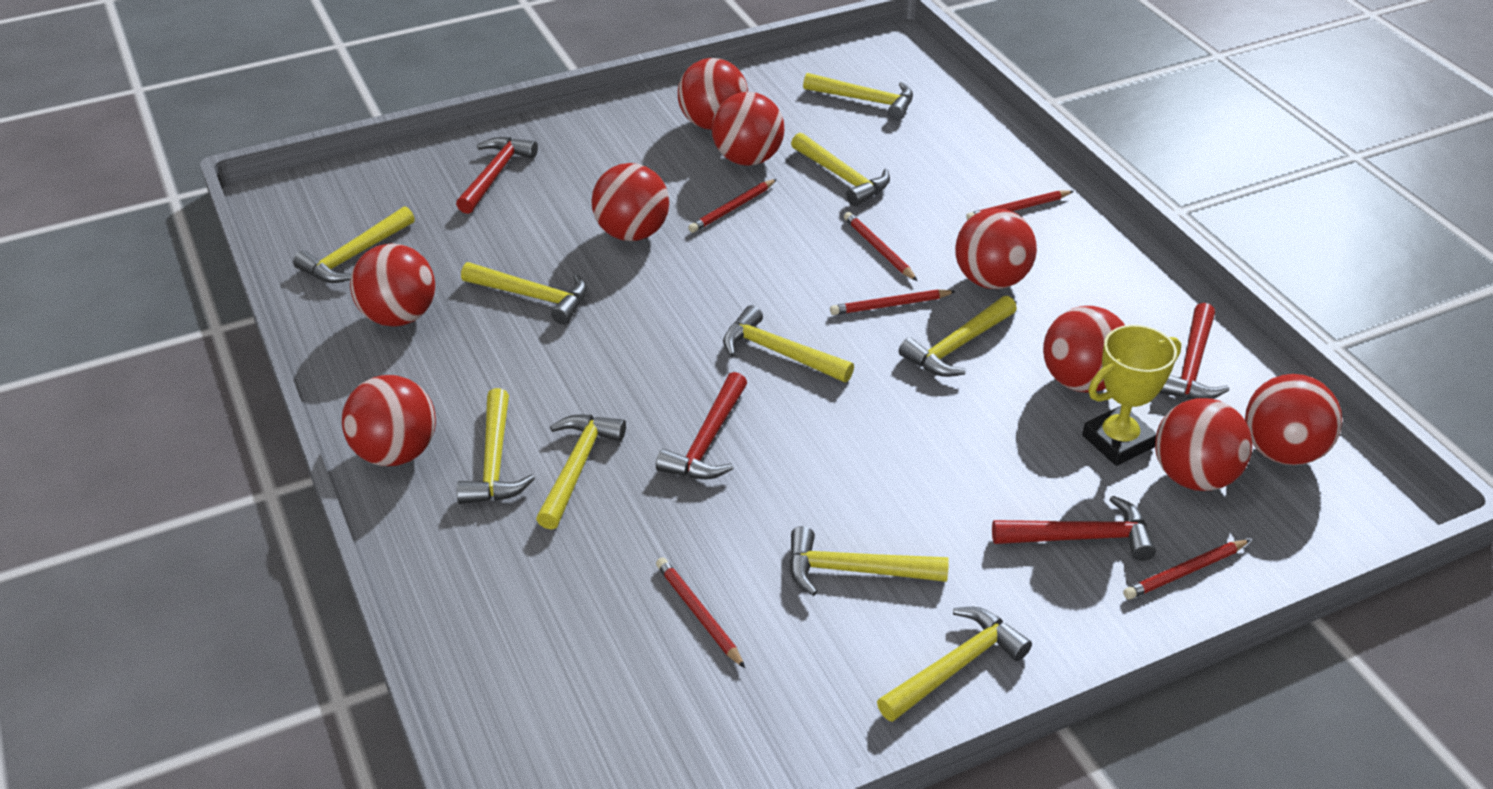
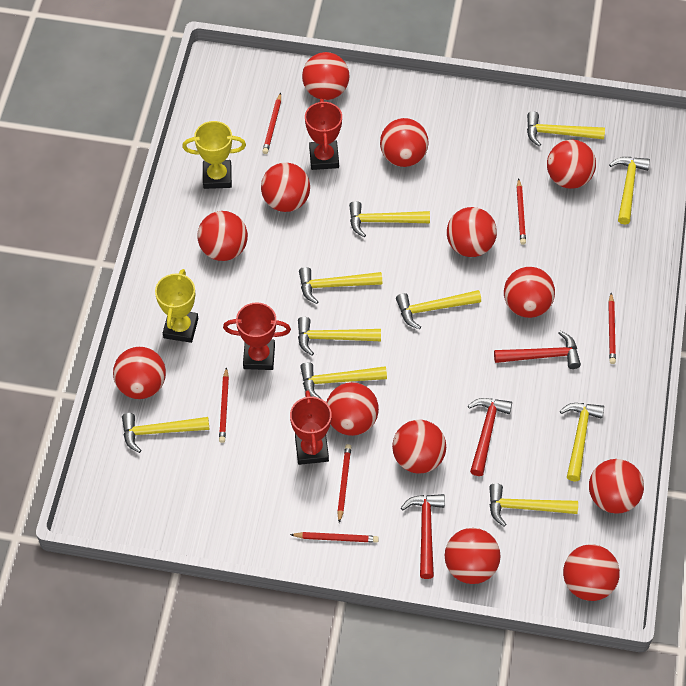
red ball: [342,375,436,466] [350,243,435,327] [591,163,669,241] [678,58,748,130] [712,92,785,166] [955,208,1037,289] [1043,306,1125,393] [1155,398,1252,491] [1245,374,1342,465] = 9 -> [113,347,166,399] [197,211,248,261] [261,163,310,212] [302,52,350,100] [326,382,379,436] [380,118,429,167] [392,420,446,474] [445,528,501,584] [447,207,497,257] [504,267,555,318] [547,139,596,189] [563,544,620,601] [589,459,644,514] = 13
red hammer: [456,137,538,214] [656,372,747,479] [992,496,1156,561] [1159,303,1230,400] = 4 -> [401,494,445,579] [468,398,512,476] [494,331,581,369] = 3
red trophy: none = 0 -> [223,302,291,370] [290,390,332,465] [305,99,342,170] = 3
yellow trophy: [1082,325,1181,466] = 1 -> [155,269,198,343] [182,121,246,189] = 2

